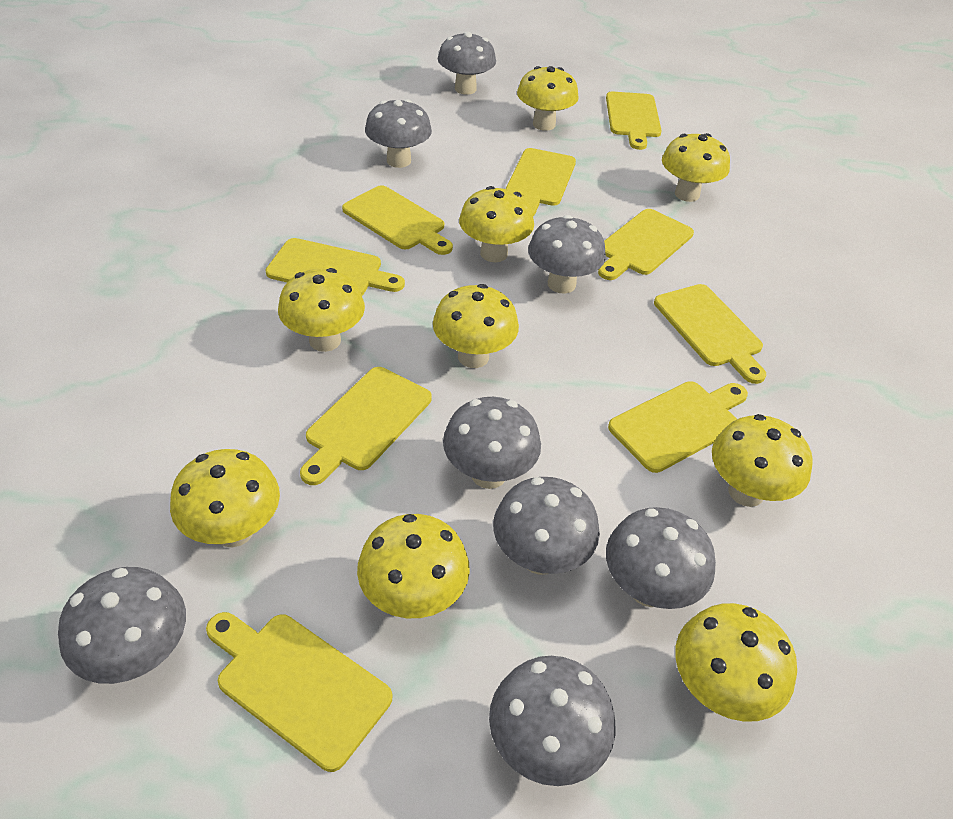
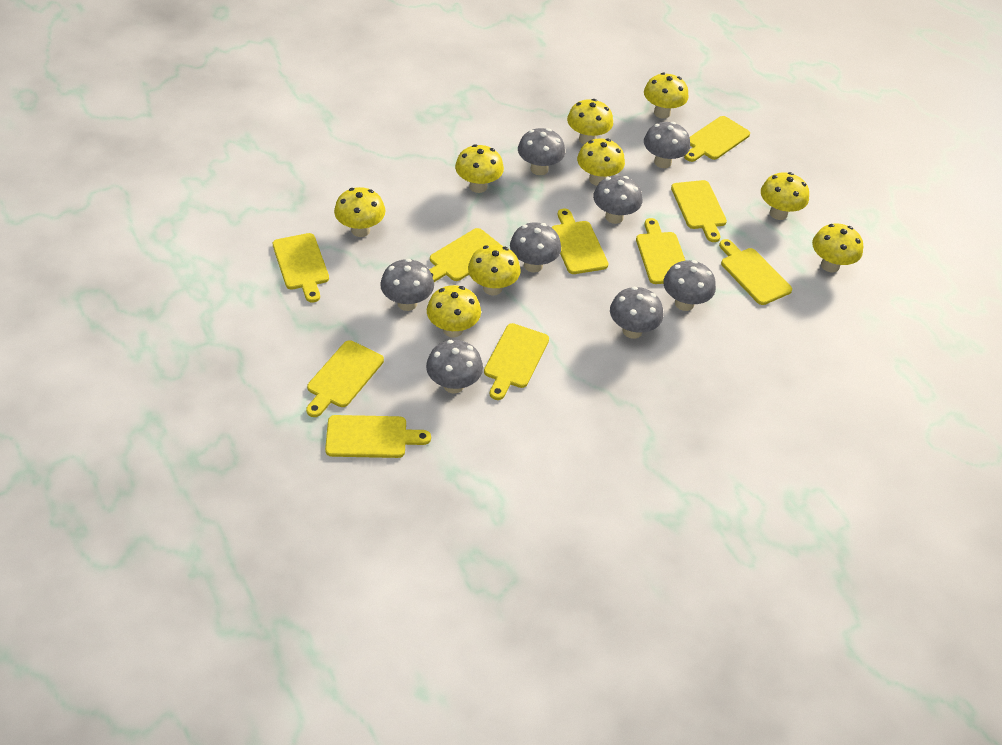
yellow cutting board: [206,612,392,772] [266,238,405,295] [300,367,432,485] [342,185,453,255] [506,148,576,216] [598,209,694,280] [606,92,662,150] [608,381,748,473] [654,284,766,384] = 9 -> [273,233,329,303] [306,340,384,417] [325,415,431,458] [429,228,502,282] [484,323,549,400] [551,209,608,274] [636,218,686,284] [671,180,727,242] [684,116,750,162] [719,239,792,305] = 10

